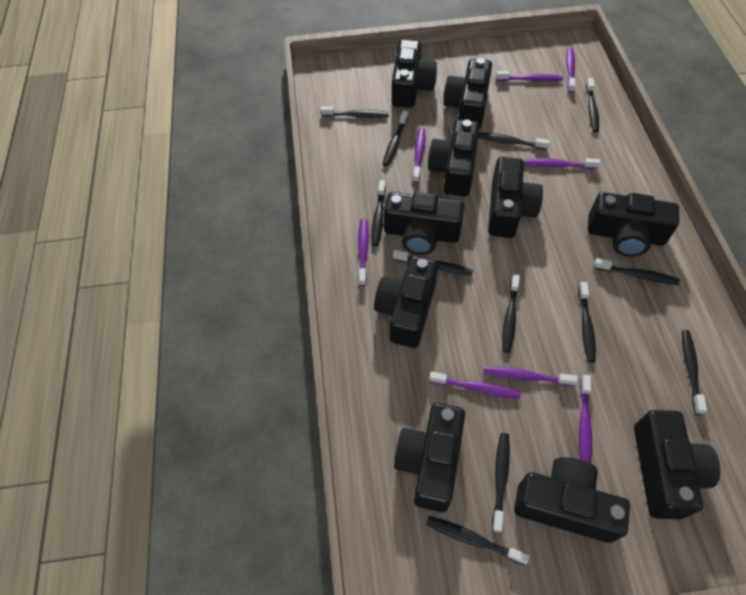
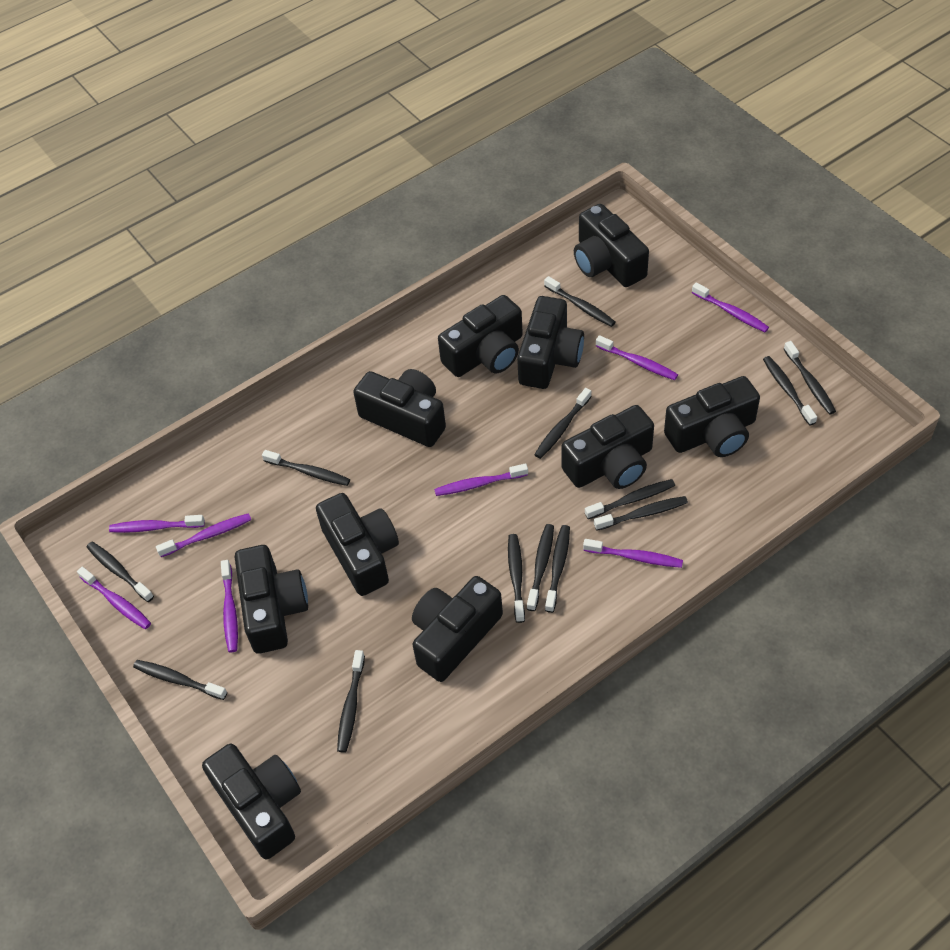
black toothbrush: [320,106,389,118] [371,180,386,246] [383,111,408,166] [393,250,473,276] [426,516,530,565] [478,132,550,150] [492,433,510,533] [502,274,520,353] [578,282,596,363] [586,78,599,132] [594,258,680,285] [682,330,707,415] = 12 -> [87,542,154,602] [133,660,227,700] [262,450,350,486] [337,650,365,753] [508,534,525,623] [527,524,554,611] [534,388,592,459] [544,276,615,327] [545,525,570,613] [585,479,675,519] [594,496,688,531] [763,356,817,426] [784,341,836,415] = 13

